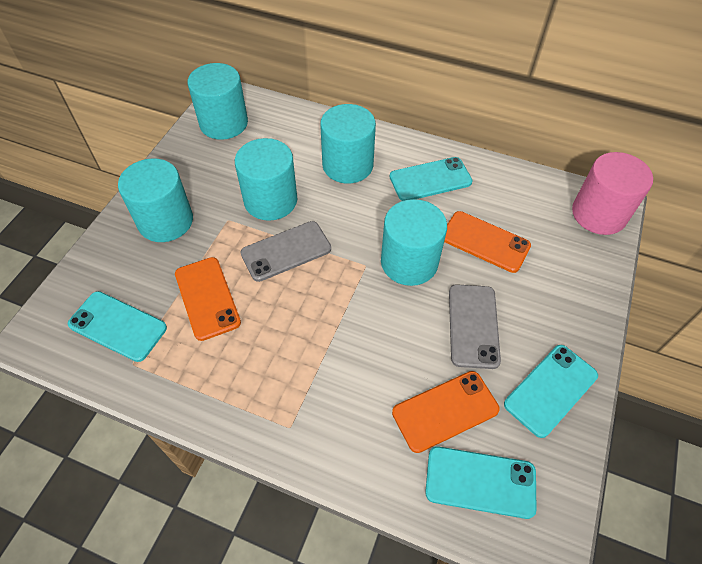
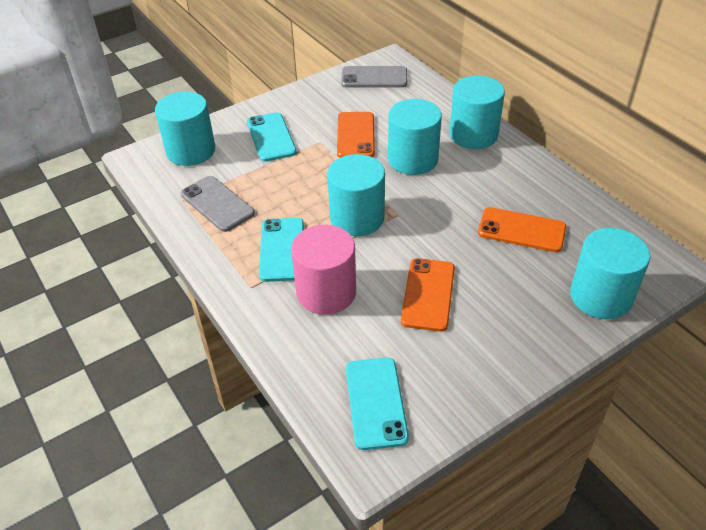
turquoise phone: [68,291,167,362] [390,157,473,201] [425,446,536,519] [504,345,598,438] = 4 -> [247,112,297,162] [259,218,304,282] [346,358,409,450] = 3

